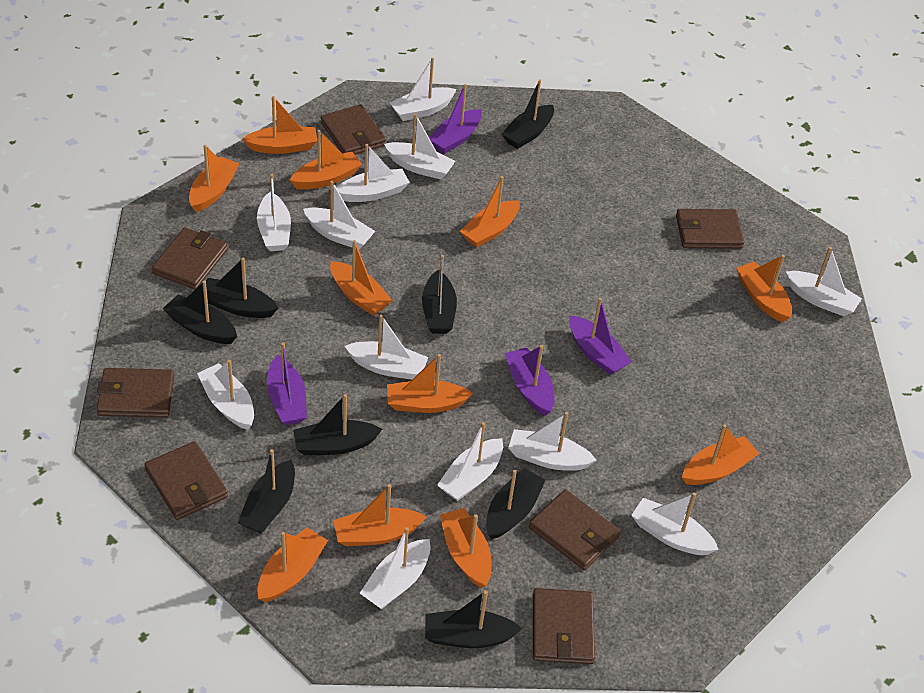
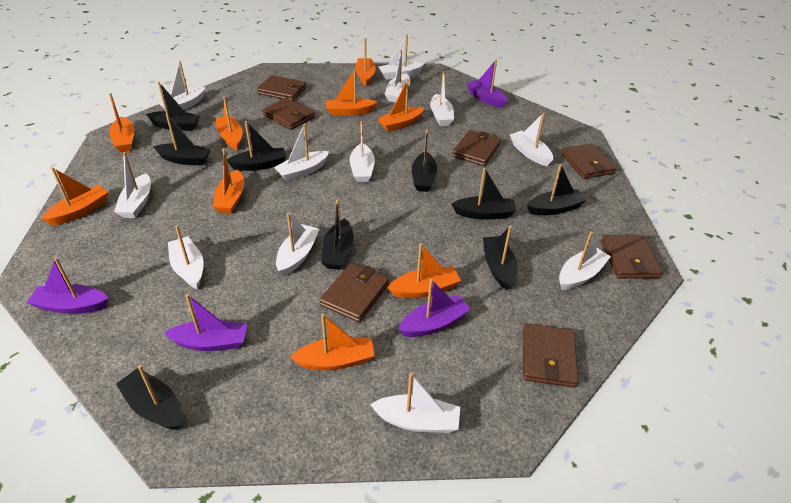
black boat: [163,280,237,344] [206,258,278,318] [238,449,295,534] [293,394,382,455] [422,255,457,334] [425,590,522,648] [486,468,546,539] [502,80,554,149] = 8 -> [116,365,182,430] [146,82,200,131] [153,114,211,166] [227,121,286,171] [321,199,354,270] [412,130,437,192] [451,168,516,220] [483,226,518,290] [527,164,587,215] = 9
orange boat: [189,145,240,212] [242,96,318,154] [258,527,328,602] [290,130,362,190] [330,240,393,315] [333,484,426,546] [387,354,473,413] [440,508,491,588] [460,176,520,247] [682,424,759,485] [736,255,792,322] = 11 -> [41,167,108,226] [109,93,135,152] [213,148,244,214] [216,96,243,150] [290,314,375,370] [326,69,377,116] [355,38,376,86] [378,80,424,132] [388,243,461,298] = 9

